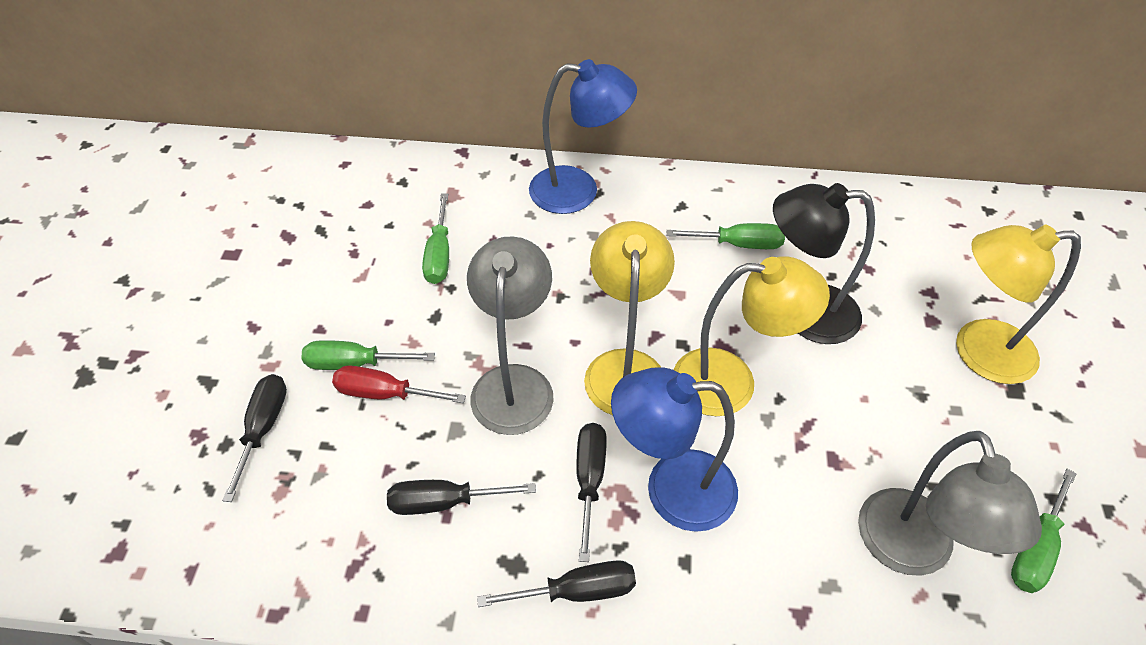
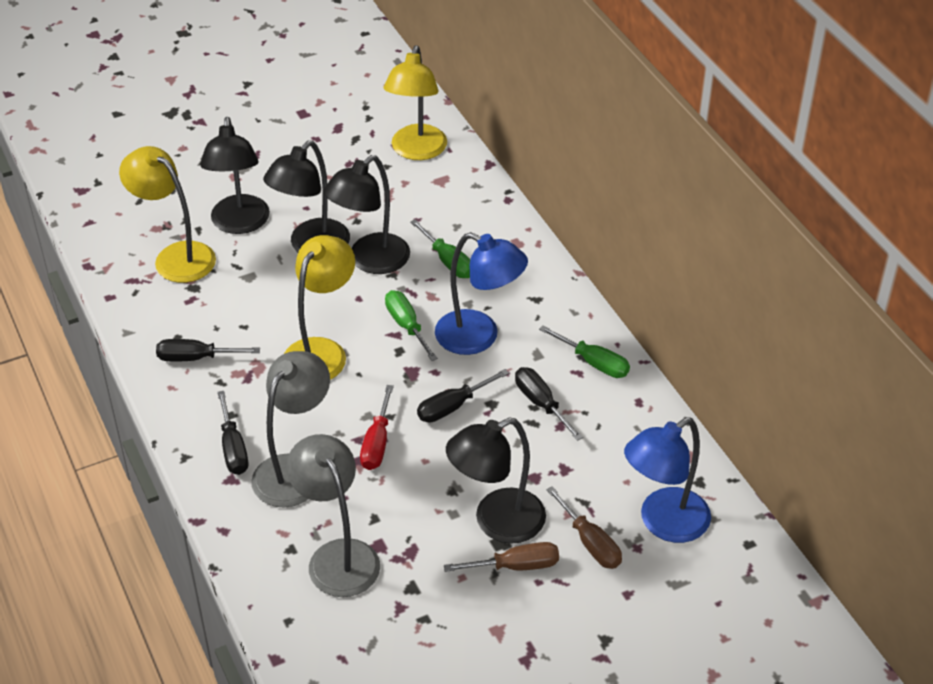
black lamp: [773,183,875,344] = 1 -> [200,117,270,234] [263,140,350,252] [323,155,410,274] [446,417,546,544] = 4
brown screwdriver: none = 0 -> [444,542,559,572] [546,486,622,569] = 2
green screwdriver: [301,340,435,370] [422,193,449,284] [666,223,785,249] [1011,469,1077,593] = 4 -> [385,290,438,361] [410,219,470,278] [539,326,630,378] = 3

